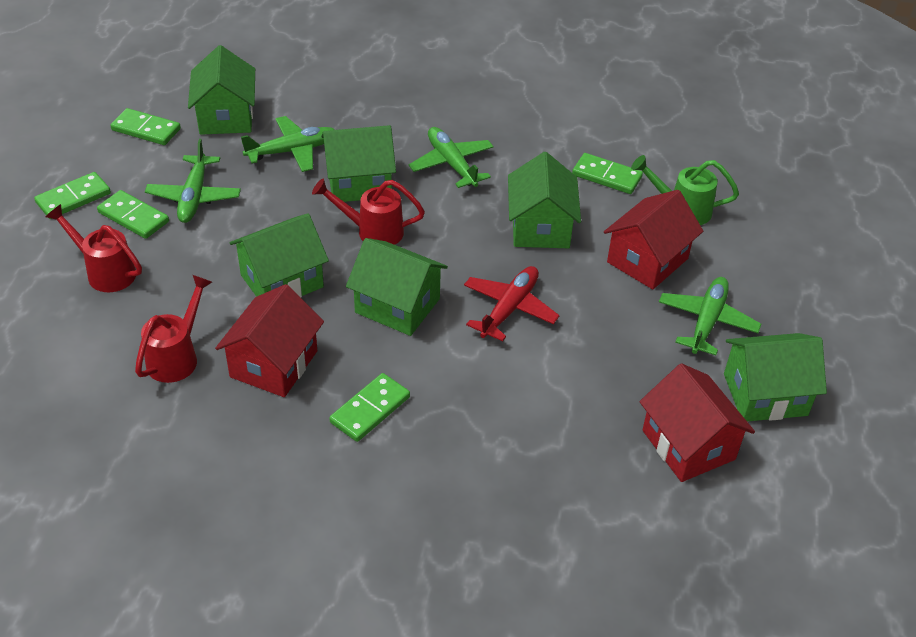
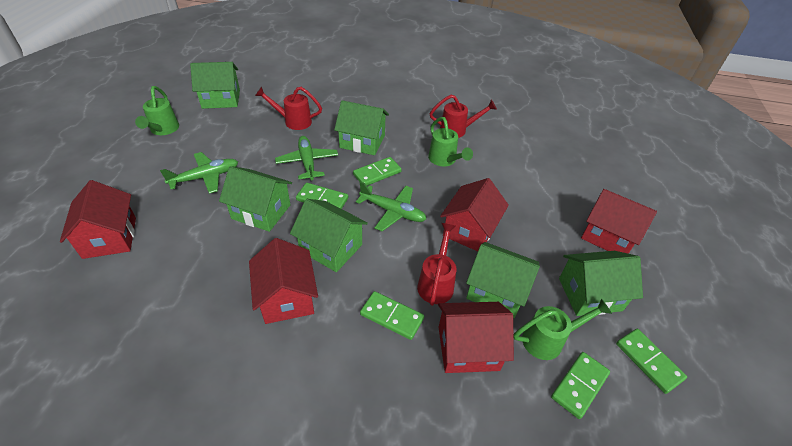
green plane: [145,139,241,223] [241,116,335,172] [409,127,494,188] [659,277,761,355] = 4 -> [160,152,238,194] [275,136,338,180] [356,181,426,231] = 3
green watering can: [631,155,739,225] = 1 -> [135,86,179,135] [428,117,473,166] [513,298,612,360] = 3
red house: [215,284,324,397] [604,190,703,289] [639,363,755,482] = 3 -> [60,180,136,259] [249,238,318,324] [438,302,514,373] [440,178,509,251] [581,189,657,254] = 5
red plane: [464,266,560,341] = 1 -> none = 0

